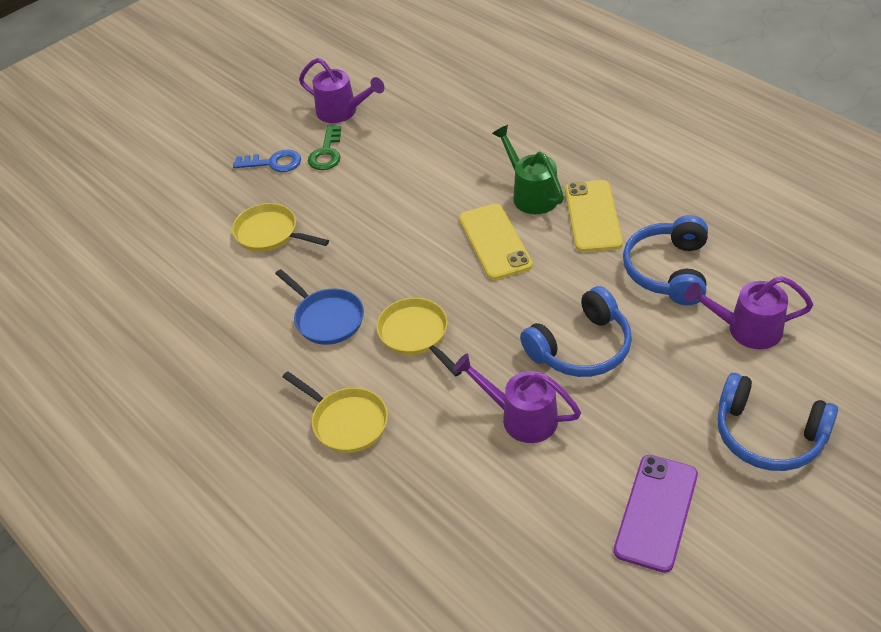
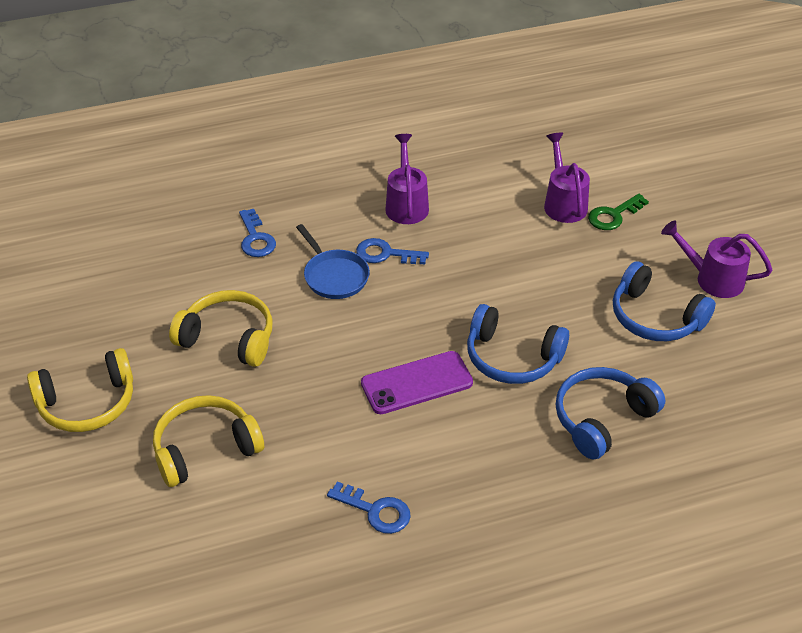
blue key: [233,150,301,172] = 1 -> [239,209,276,257] [327,481,411,534] [356,238,429,264] = 3
green watering can: [492,125,564,214] = 1 -> none = 0
yellow headphones: none = 0 -> [27,348,133,432] [153,395,264,487] [169,290,273,367] = 3
yellow pan: [232,203,329,252] [283,371,388,453] [376,298,462,377] = 3 -> none = 0
yellow phone: [459,204,533,280] [565,180,623,252] = 2 -> none = 0

